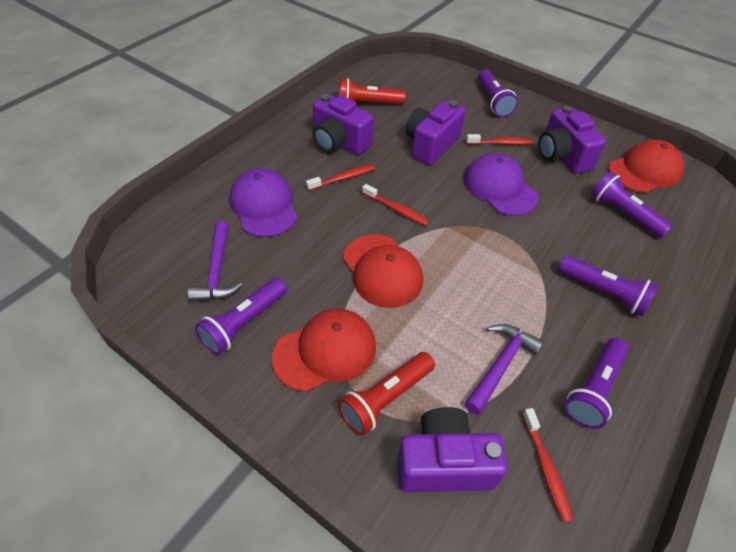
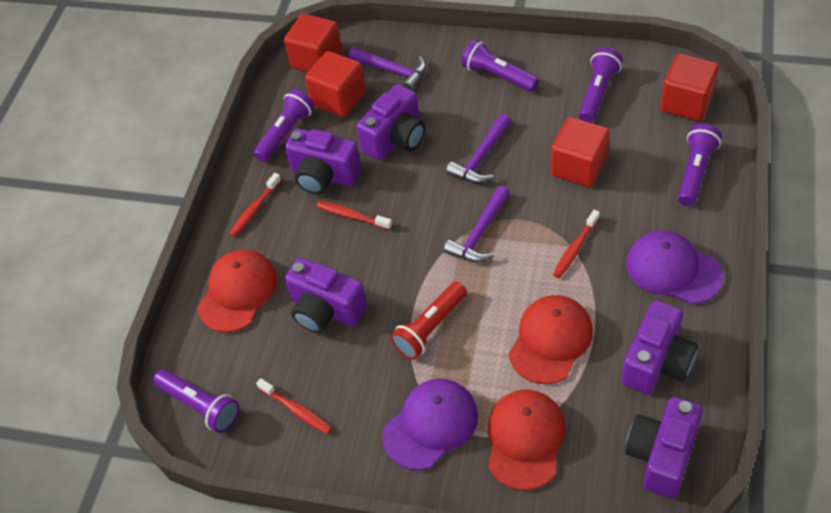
purple camera: [313,94,374,155] [397,407,508,492] [405,100,466,165] [538,106,606,174] = 4 -> [285,128,361,195] [285,258,367,333] [356,84,425,160] [621,300,698,394] [625,397,703,498] = 5
purple hammer: [188,221,243,302] [465,324,544,415] = 2 -> [349,47,426,91] [444,186,510,262] [446,114,511,183] = 3
red cube: none = 0 -> [284,14,342,72] [305,51,366,117] [551,117,610,187] [660,54,719,121] = 4
red flashlight: [338,352,435,435] [339,78,406,105] = 2 -> [390,282,467,360] = 1

